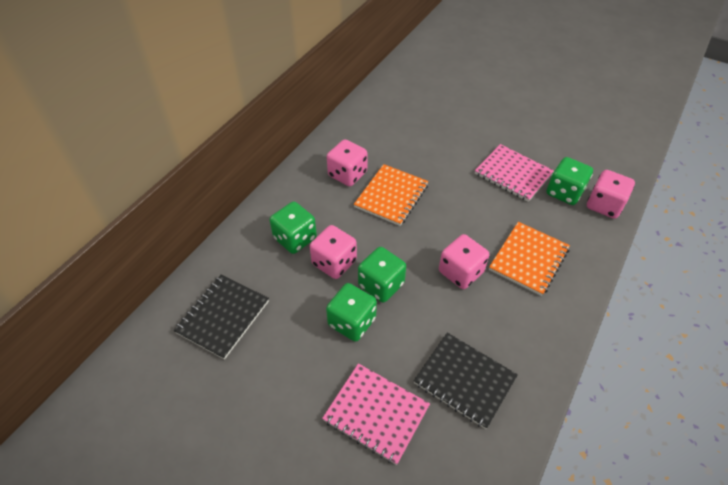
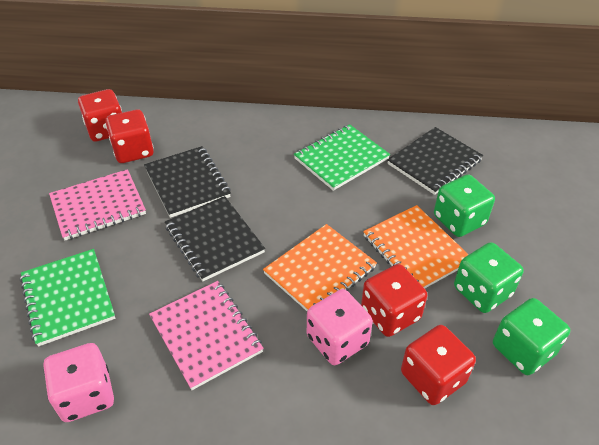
black notebook: [173,275,269,360] [414,333,518,429] = 2 -> [144,146,231,218] [165,196,265,281] [387,127,483,195] = 3
green dice: [270,202,317,254] [326,283,377,342] [358,247,406,303] [547,157,593,205] = 4 -> [434,175,495,237] [454,242,524,313] [493,298,570,375] = 3
green notebook: none = 0 -> [20,249,115,347] [294,124,390,191] = 2
pink dice: [310,225,357,279] [327,139,367,186] [439,234,489,289] [587,170,635,219] = 4 -> [43,343,114,422] [307,289,373,365] = 2
red dice: none = 0 -> [78,89,122,142] [105,109,154,163] [361,264,427,337] [401,325,476,405] = 4

